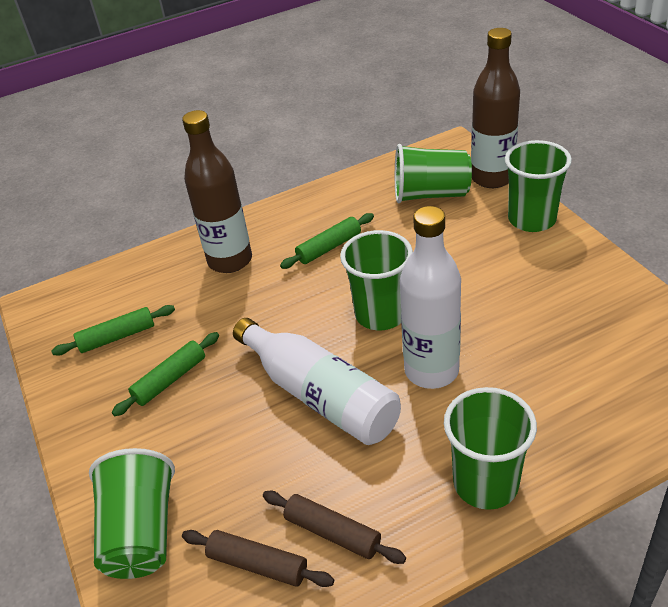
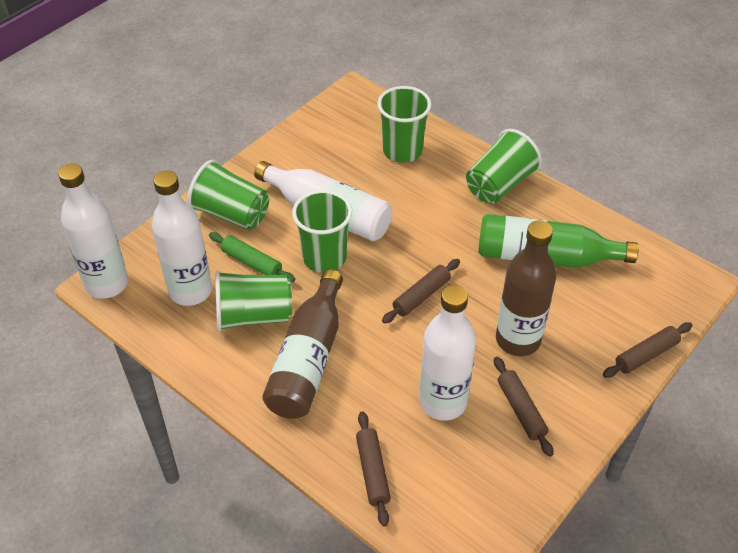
brown rolling pin: [182,530,334,587] [263,491,406,564] = 2 -> [356,411,391,526] [382,259,460,324] [494,357,553,457] [603,322,693,378] = 4
green bottle: none = 0 -> [478,214,639,268] = 1
green rolling pin: [51,305,175,356] [112,332,219,416] [280,213,374,269] = 3 -> [209,232,295,282] = 1
white bottle: [233,318,401,445] [400,206,461,389] = 2 -> [58,163,128,299] [152,170,212,306] [254,161,392,241] [419,285,476,421] = 4

